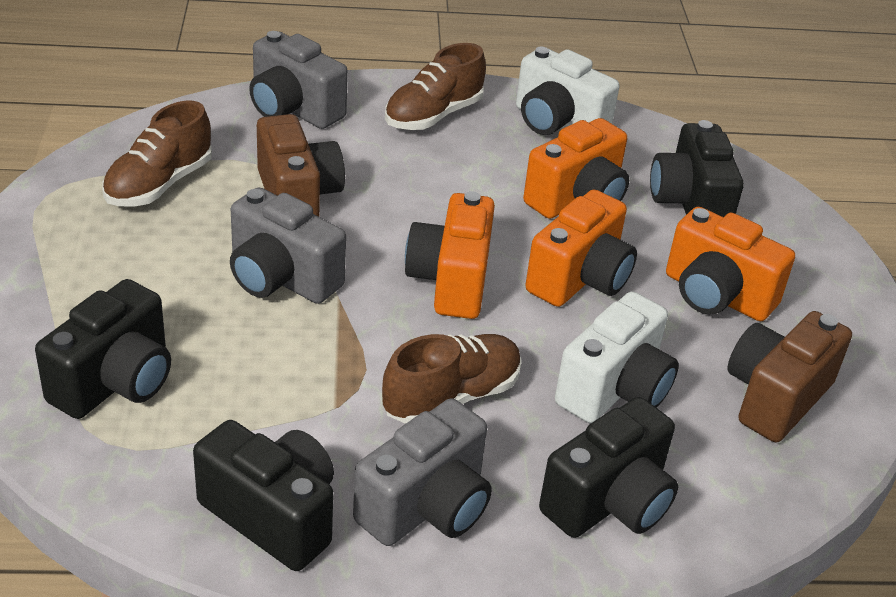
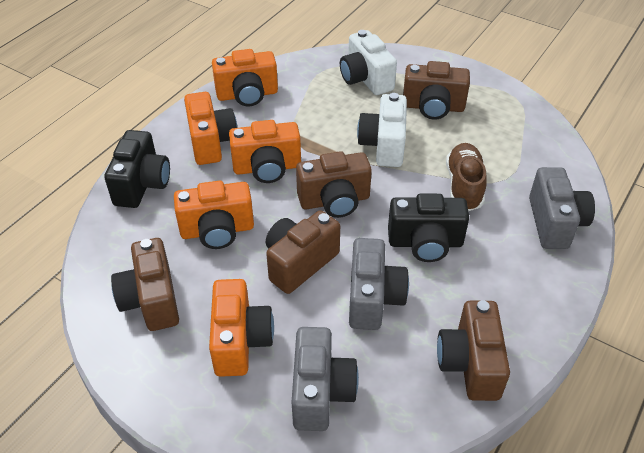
black camera: [35,279,171,419] [193,420,334,571] [539,397,678,538] [650,120,744,217] = 4 -> [104,130,170,208] [388,194,469,262] = 2
brown camera: [257,114,345,217] [727,311,852,442] = 2 -> [111,238,179,331] [266,210,340,294] [296,151,372,218] [403,61,470,120] [437,300,510,401] = 5
brown shoe: [102,101,212,206] [382,334,522,424] [385,43,486,130] = 3 -> [446,143,487,211] = 1
orange camera: [405,191,495,319] [523,118,629,219] [525,189,637,307] [666,207,795,321] = 4 -> [174,181,254,249] [184,92,237,165] [209,279,274,377] [212,49,278,106] [229,120,301,183] = 5

